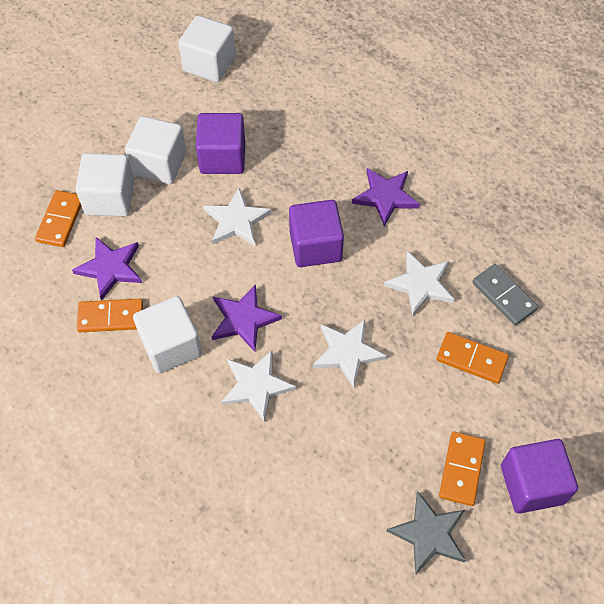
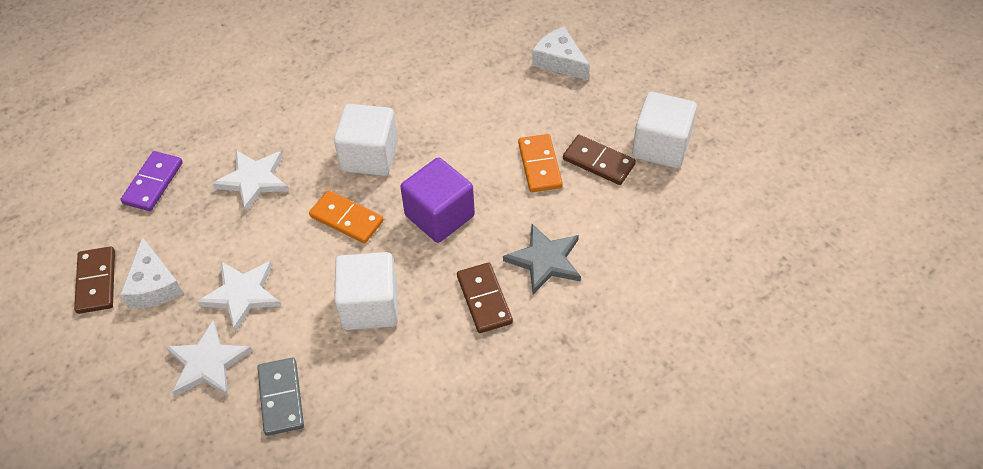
brown domino: none = 0 -> [74,246,115,314] [457,263,513,333] [563,135,636,185] = 3
orange domino: [35,190,81,247] [77,299,143,332] [436,332,509,384] [439,432,486,506] = 4 -> [309,190,384,244] [518,134,563,192] = 2
purple cube: [196,113,245,174] [289,200,344,267] [501,439,578,513] = 3 -> [400,157,475,243] = 1
purple domino: none = 0 -> [121,151,183,211] = 1
purple star: [72,237,142,301] [212,284,282,352] [352,168,420,226] = 3 -> none = 0
white cheese: none = 0 -> [120,237,183,308] [532,27,590,81] = 2
white cube: [75,153,134,216] [125,116,186,184] [133,296,202,374] [178,15,236,82] = 4 -> [334,104,398,176] [334,252,398,330] [632,92,697,168] = 3
white star: [203,188,271,246] [221,350,296,423] [313,319,387,388] [384,251,454,316] = 4 -> [166,321,252,396] [197,261,281,332] [212,150,289,211] = 3

